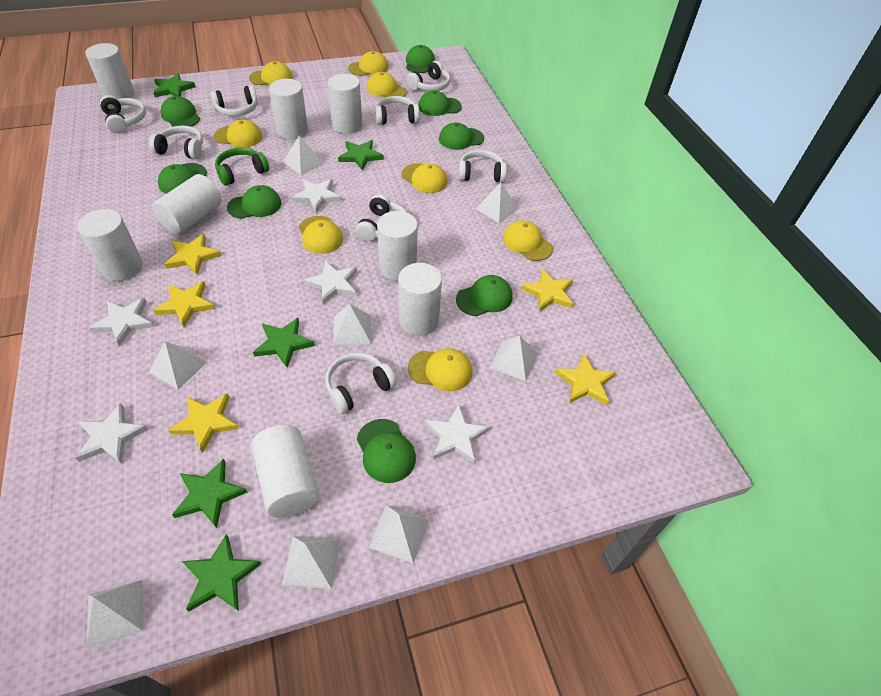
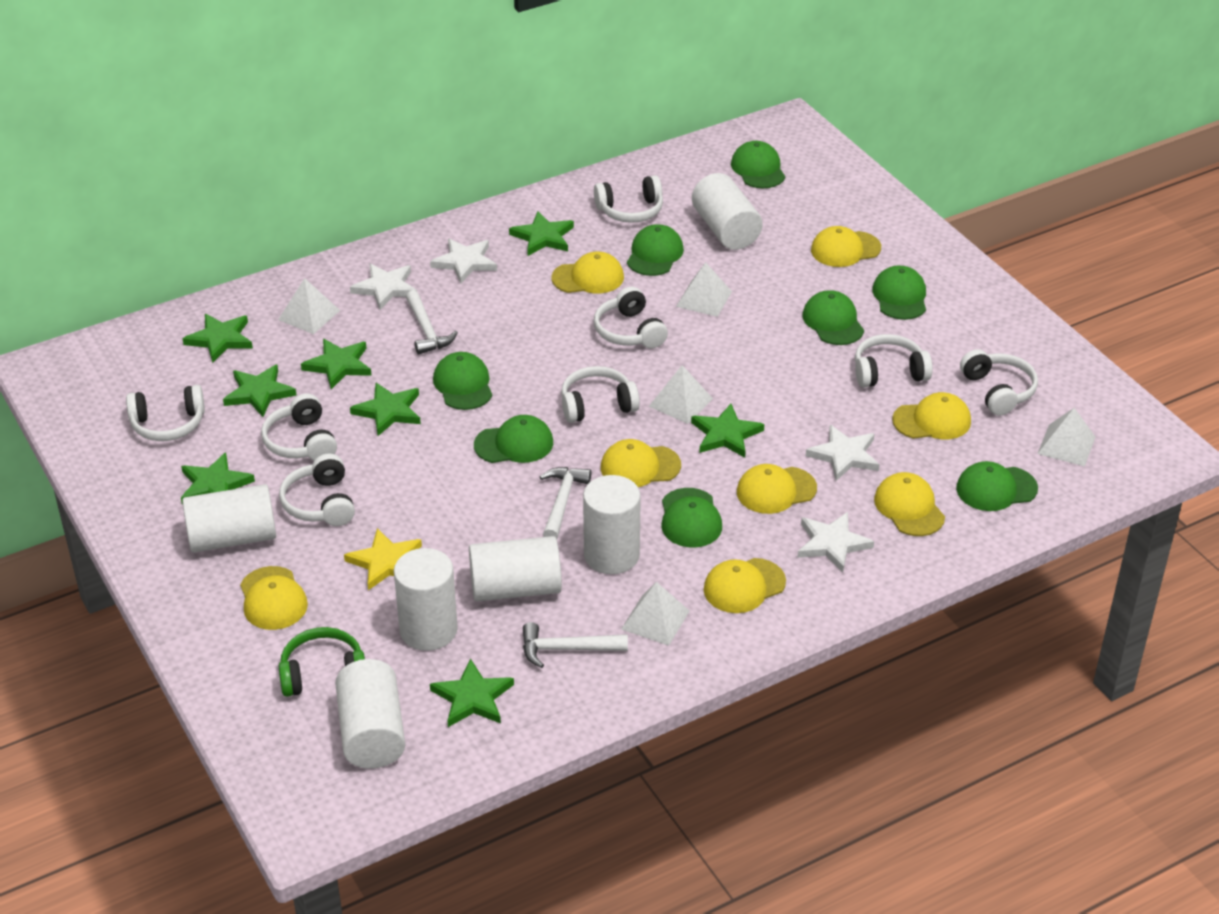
green star: [153,73,196,97] [172,458,247,528] [182,534,261,612] [253,318,315,368] [338,140,384,171] = 5 -> [181,453,255,504] [182,314,253,363] [223,365,296,417] [301,339,372,389] [350,383,421,436] [430,658,514,727] [509,211,574,256] [691,404,764,458] = 8
white cylinder: [77,209,143,281] [85,43,135,99] [152,174,221,234] [251,425,319,518] [269,79,308,139] [328,74,362,134] [377,211,418,281] [398,263,442,336] = 8 -> [182,484,276,553] [335,659,405,769] [394,548,458,651] [469,536,562,601] [583,475,641,574] [692,173,763,250] = 6
white hammer: none = 0 -> [406,290,458,355] [523,622,628,668] [540,467,591,539] = 3
white pyramid: [87,580,143,648] [149,341,207,390] [282,536,340,589] [283,136,324,175] [333,304,371,345] [368,505,429,563] [475,183,518,223] [490,336,538,381] = 8 -> [278,278,340,334] [621,582,690,646] [649,365,713,424] [676,262,732,317] [1038,408,1095,466] = 5
white star: [75,403,148,464] [89,298,154,346] [292,179,341,213] [304,261,357,304] [425,405,490,464] = 5 -> [350,264,417,310] [430,238,497,283] [798,512,874,572] [806,425,880,481] = 4
yellow star: [153,281,215,327] [164,234,221,275] [168,394,239,453] [521,269,573,312] [555,354,616,405] = 5 -> [344,528,422,590] = 1

